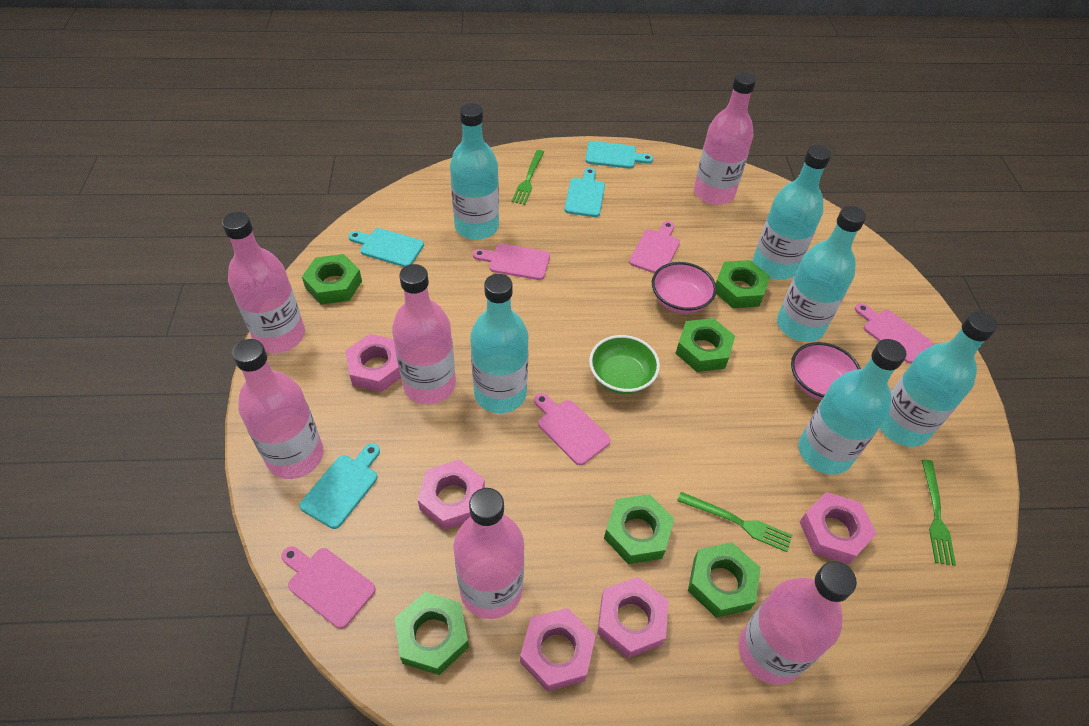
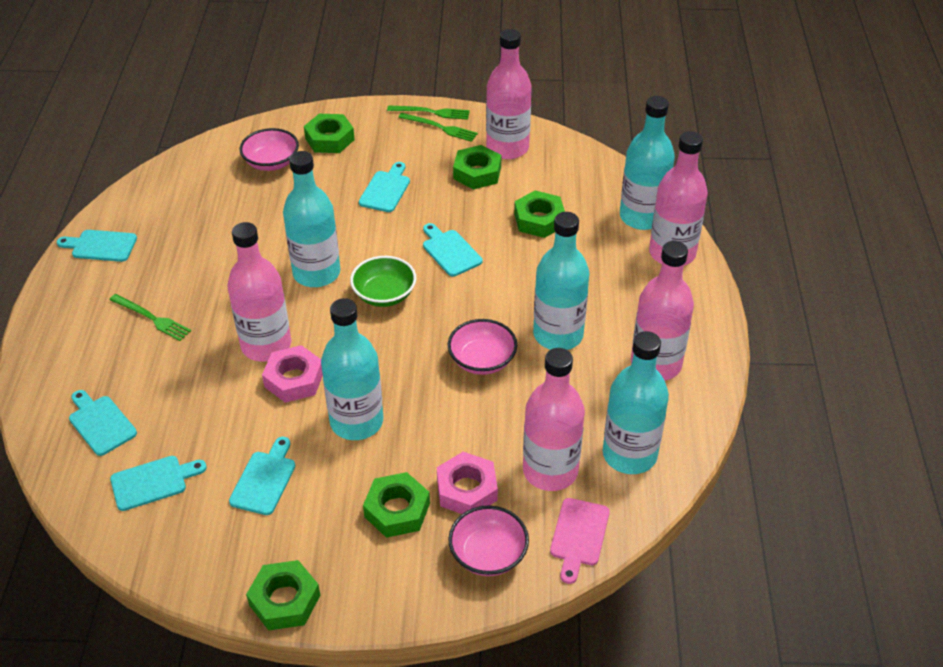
green nut: [302,254,362,305] [395,592,469,675] [604,494,674,564] [675,318,735,372] [688,542,761,618] [716,260,770,308] = 6 -> [246,560,321,631] [304,114,355,153] [363,472,430,538] [453,145,501,190] [514,190,565,238] = 5
pink bottle: [222,212,305,353] [232,339,323,479] [392,264,456,405] [453,488,524,619] [694,72,756,205] [739,561,857,685] = 6 -> [227,222,291,362] [486,29,532,159] [523,348,585,491] [631,241,694,381] [649,131,708,266] = 5
pink bowl: [652,262,717,314] [791,342,861,400] = 2 -> [240,128,299,171] [448,319,517,375] [448,505,529,576] = 3
pink cutting board: [281,546,376,629] [473,244,550,280] [534,393,611,465] [629,221,680,273] [855,303,933,363] = 5 -> [550,498,609,584] = 1
pink nut: [345,334,401,392] [418,460,485,530] [520,608,596,692] [597,577,669,659] [800,492,877,564] = 5 -> [262,345,323,403] [437,452,498,514] = 2
turquoise bottle: [450,103,499,240] [470,274,528,413] [753,145,831,280] [777,206,866,342] [798,339,906,475] [880,311,997,447] = 6 -> [283,151,340,287] [321,298,383,440] [533,212,590,350] [603,331,669,474] [620,96,675,230] = 5
turquoise cutting board: [299,444,380,529] [348,228,424,267] [564,168,605,217] [585,141,653,169] = 4 -> [57,230,137,262] [69,390,137,456] [110,456,207,511] [229,437,295,515] [359,162,410,212] [423,223,482,277] = 6

